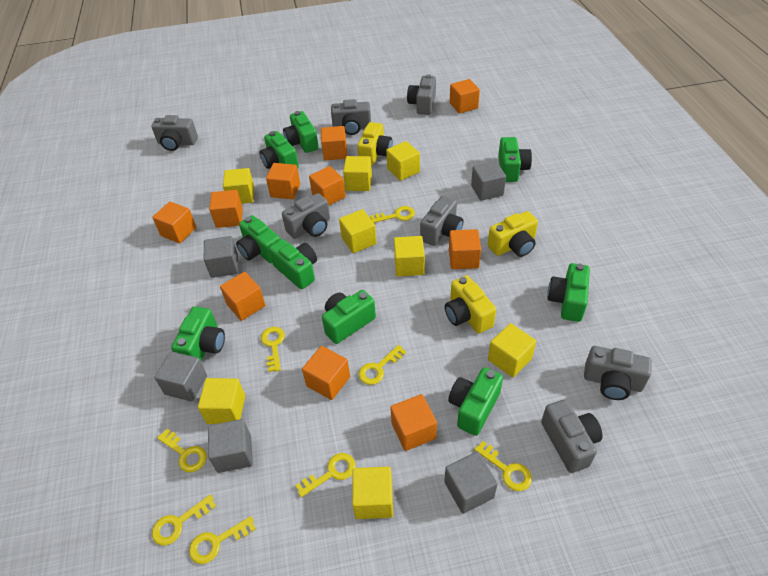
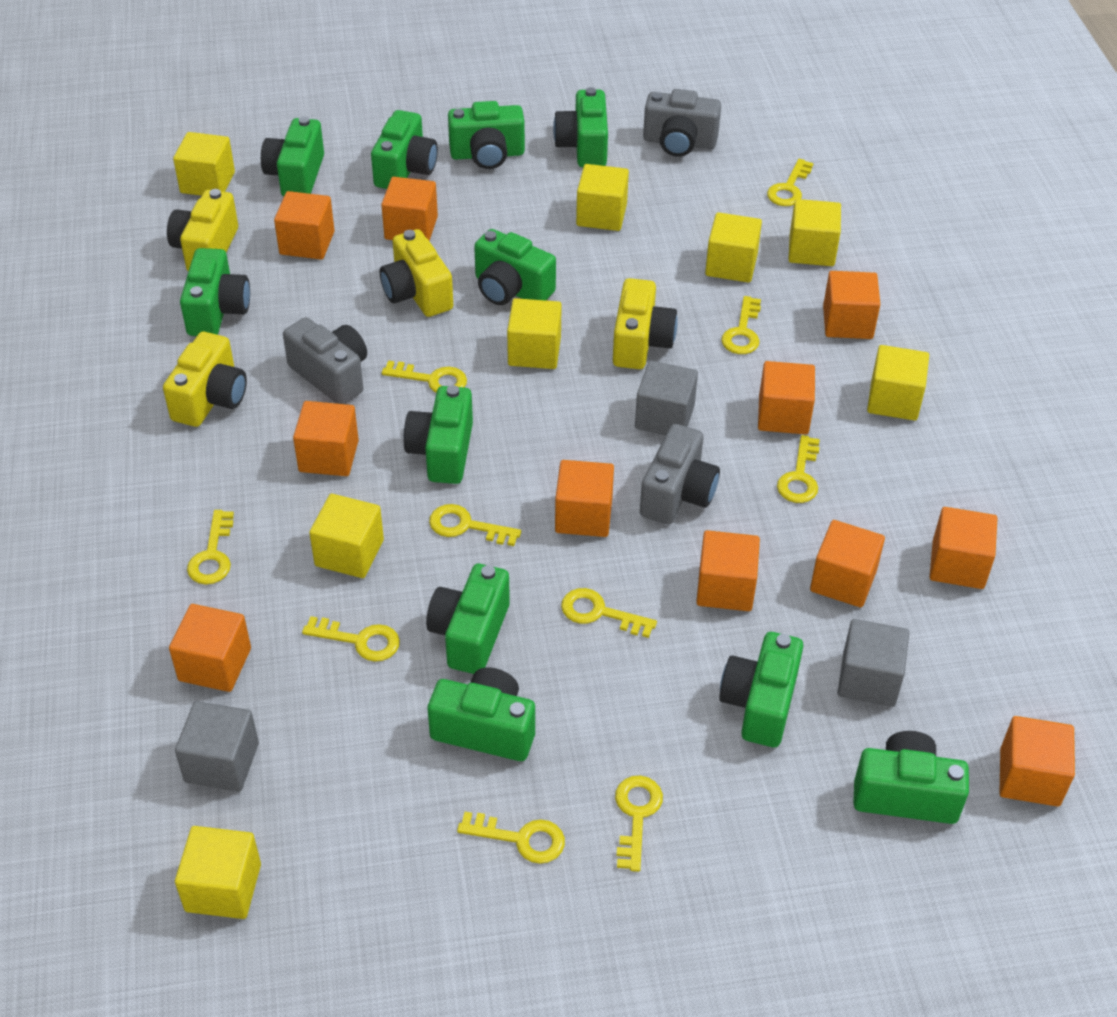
green camera: [171,307,225,361] [236,215,280,263] [259,131,299,169] [269,239,317,289] [283,111,319,153] [322,290,376,344] [448,367,503,436] [498,137,532,182] [547,263,590,322] = 9 -> [180,248,250,336] [261,116,324,197] [371,110,438,189] [404,385,473,484] [426,564,510,674] [428,667,535,761] [448,101,525,169] [474,229,556,305] [553,87,608,167] [719,632,803,747] [853,731,969,824] = 11
grey camera: [151,115,198,151] [282,193,330,239] [331,99,371,135] [407,74,436,115] [420,196,463,246] [541,399,603,473] [584,346,652,400] = 7 -> [283,317,367,404] [640,424,720,525] [643,89,721,157] = 3
grey cube: [154,351,207,402] [203,236,238,278] [208,419,253,473] [444,451,498,514] [471,161,506,201] = 5 -> [175,701,259,792] [635,361,698,435] [838,619,909,707] = 3
orange cube: [152,202,196,243] [209,190,243,228] [220,272,265,321] [266,163,300,199] [302,346,350,400] [309,166,346,206] [321,126,347,160] [390,394,437,451] [449,229,481,269] [450,79,480,114] = 10 -> [169,604,251,692] [274,191,335,259] [293,401,359,476] [381,177,438,241] [555,460,614,537] [696,530,760,611] [758,361,815,434] [810,520,885,608] [823,271,881,339] [930,507,997,589] [1000,716,1075,807] = 11
yellow camera: [357,122,392,166] [445,275,496,334] [487,211,538,257] = 3 -> [163,332,247,427] [167,189,238,271] [380,229,453,317] [613,278,678,369] = 4
yellow key: [152,494,216,546] [157,429,207,472] [189,516,256,564] [261,327,285,372] [295,453,356,497] [359,345,406,385] [370,206,415,223] [474,441,532,491] = 8 -> [187,510,234,585] [302,616,400,662] [382,361,467,393] [429,504,521,546] [457,812,565,864] [561,588,657,638] [615,776,663,872] [721,296,761,354] [767,159,813,206] [777,435,820,503] = 10

